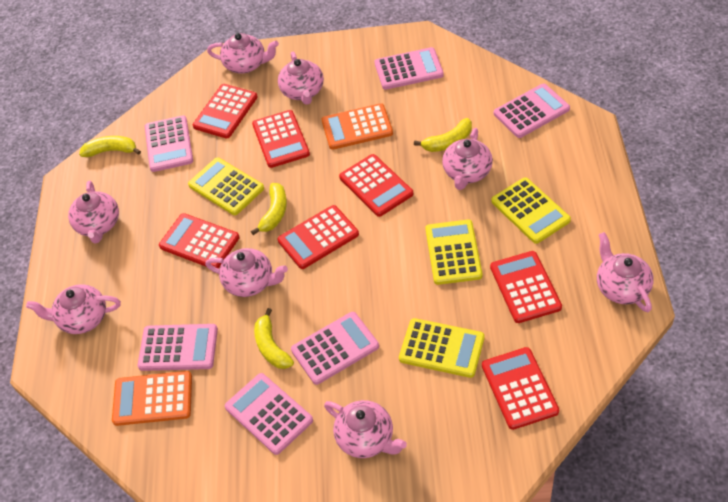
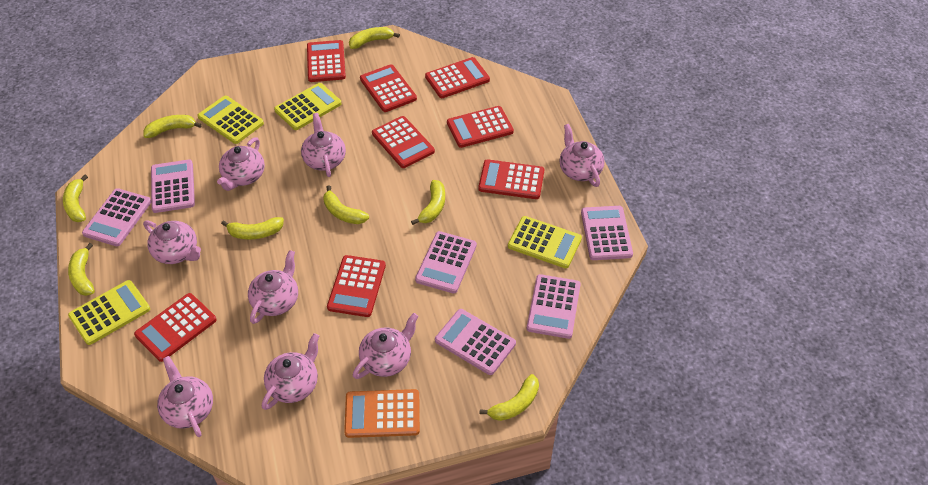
orange calculator: [112,371,192,426] [321,103,393,150] = 2 -> [344,389,420,438] = 1
red calculator: [159,213,240,268] [193,84,258,139] [252,110,310,168] [278,205,359,269] [339,154,413,217] [482,347,559,430] [490,251,562,323] = 7 -> [134,293,217,362] [307,40,346,82] [327,255,386,317] [360,64,417,112] [372,116,435,168] [425,57,490,98] [447,106,514,148] [478,159,545,199] = 8
yellow banana: [79,136,141,157] [251,183,287,235] [254,308,294,369] [414,118,472,152] = 4 -> [63,175,88,222] [68,243,95,296] [143,115,202,138] [221,217,284,240] [323,185,369,224] [349,27,400,49] [411,180,445,225] [480,374,539,421] = 8

